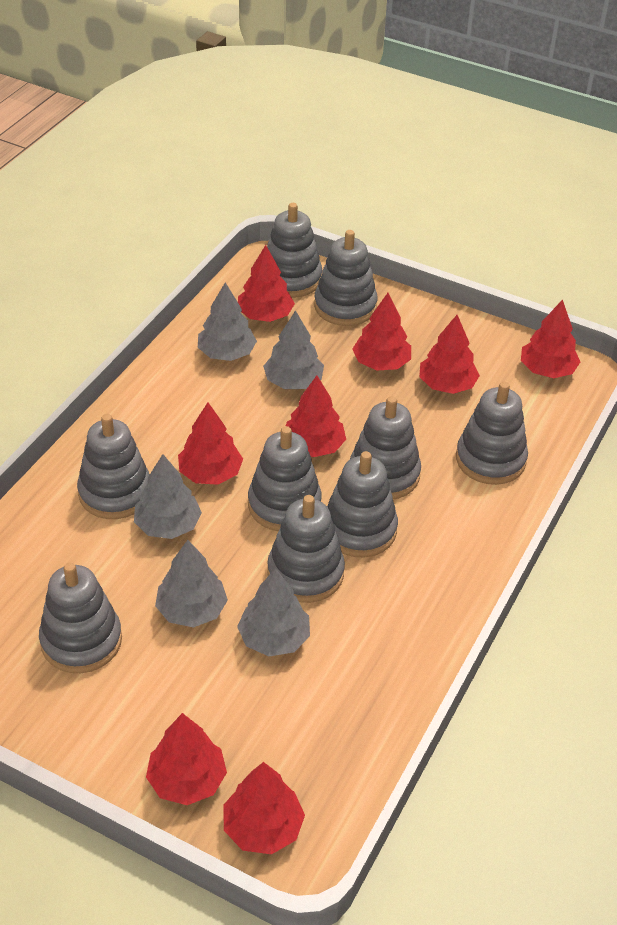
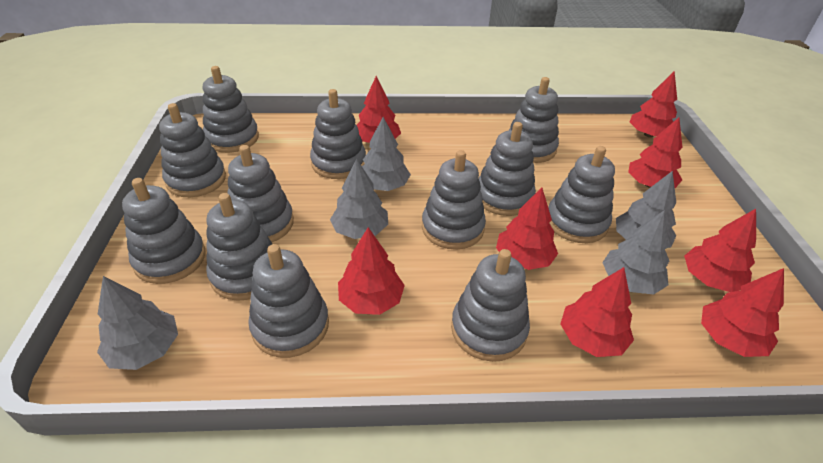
grey stacking toy: [39,562,122,673] [77,414,150,519] [248,426,322,531] [267,203,322,298] [267,495,345,603] [314,230,377,326] [327,451,398,557] [350,396,421,499] [456,382,528,485] = 9 -> [122,178,205,284] [159,103,226,197] [203,66,259,153] [206,193,272,301] [227,145,294,242] [248,244,329,358] [310,89,366,179] [422,150,486,250] [451,249,530,362] [478,122,536,216] [508,77,559,163] [548,146,615,243] = 12

